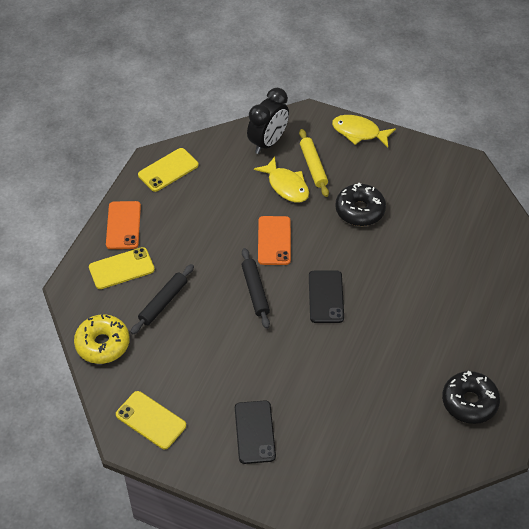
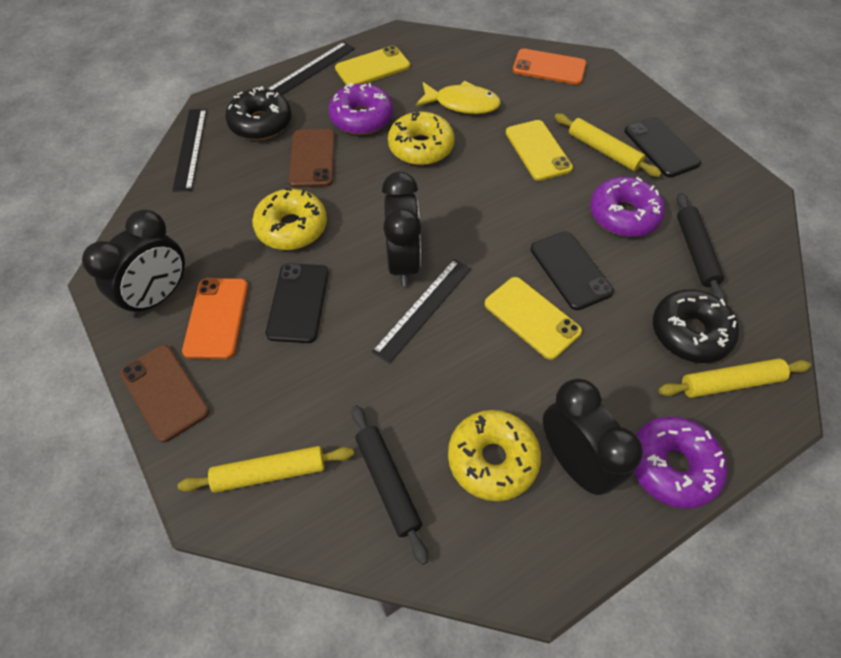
black clock: [247,88,289,154] = 1 -> [82,210,185,318] [382,172,421,286] [543,379,643,495] = 3
black phone: [235,401,276,464] [309,271,344,323] = 2 -> [266,263,329,343] [531,231,614,310] [624,117,701,177] = 3
black ruler: none = 0 -> [172,109,207,192] [268,42,355,95] [372,259,471,364] = 3
brown phone: none = 0 -> [120,345,209,442] [289,129,335,187] = 2
purple donut: none = 0 -> [329,83,393,135] [590,177,665,237] [633,417,728,509] = 3
yellow donut: [74,314,130,364] = 1 -> [252,188,327,250] [388,110,455,165] [448,410,541,501] = 3
yellow fish: [254,156,309,203] [332,115,396,147] = 2 -> [416,81,501,114] = 1
yellow rolling pin: [299,129,329,197] = 1 -> [178,446,354,493] [555,113,662,177] [658,358,811,398] = 3

